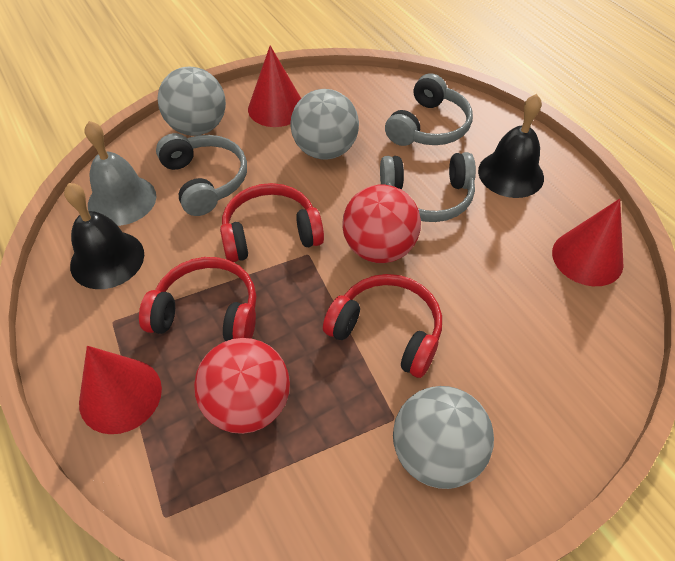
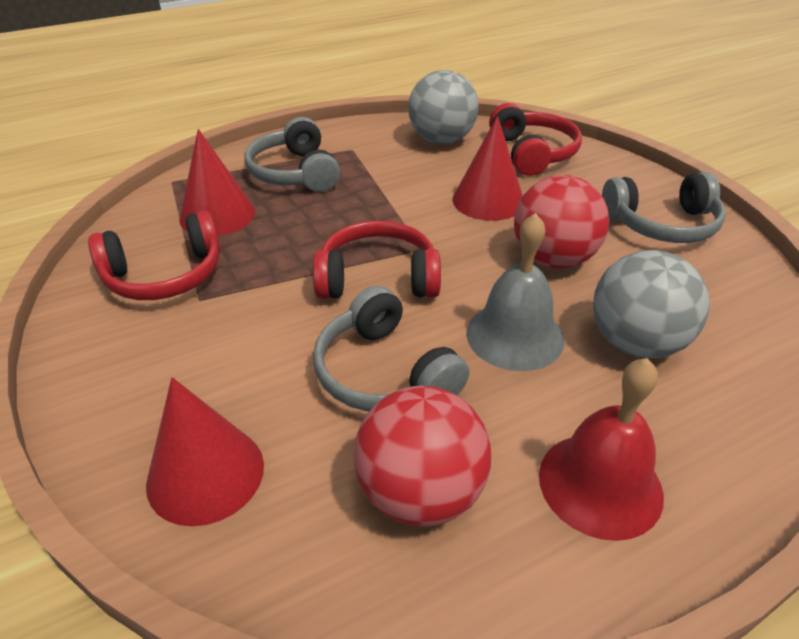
black bell: [64,183,144,289] [478,94,544,198] = 2 -> none = 0
grey ball: [158,67,226,136] [291,89,359,160] [393,386,494,489] = 3 -> [408,70,479,144] [593,250,709,358] = 2
red bell: none = 0 -> [539,358,664,541] = 1

